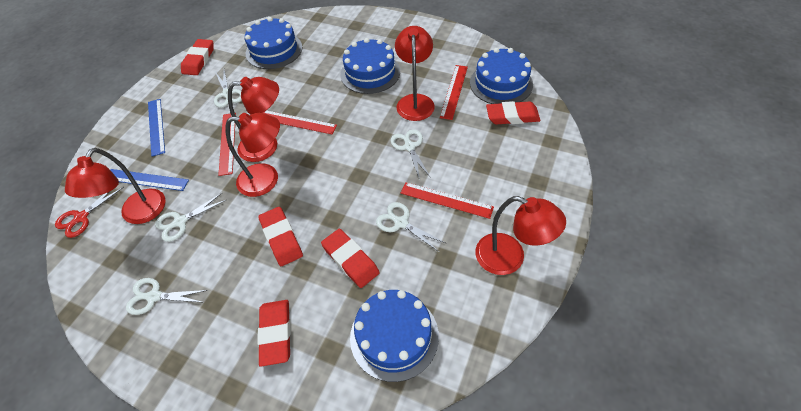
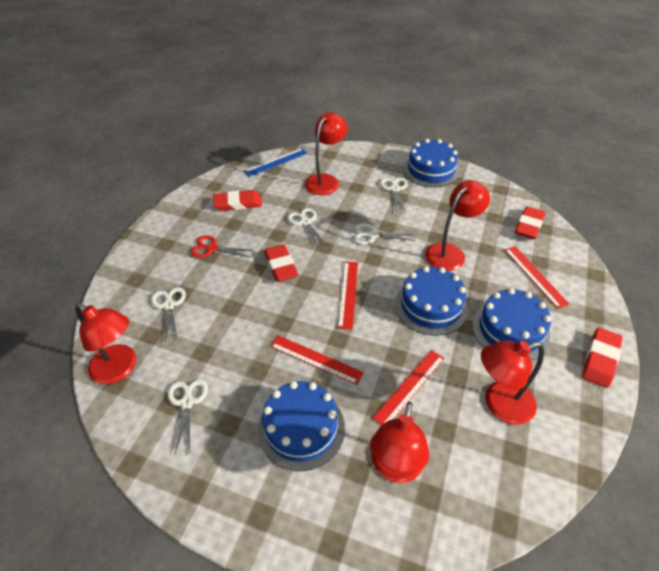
blue ruler: [111,169,189,191] [148,99,165,157] = 2 -> [244,148,308,177] = 1
red eraser: [181,39,214,75] [258,207,303,266] [258,300,291,367] [321,229,380,288] [486,101,540,125] = 5 -> [213,190,262,211] [264,244,299,282] [515,206,546,239] [582,327,623,388] = 4

